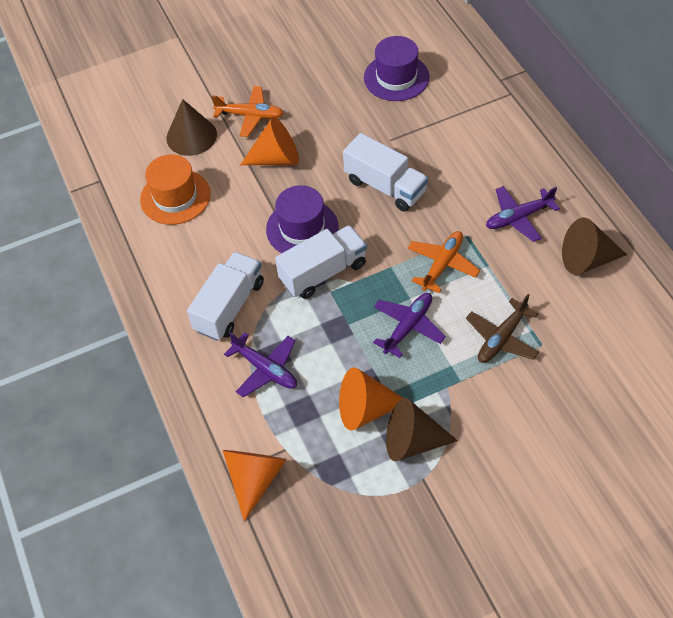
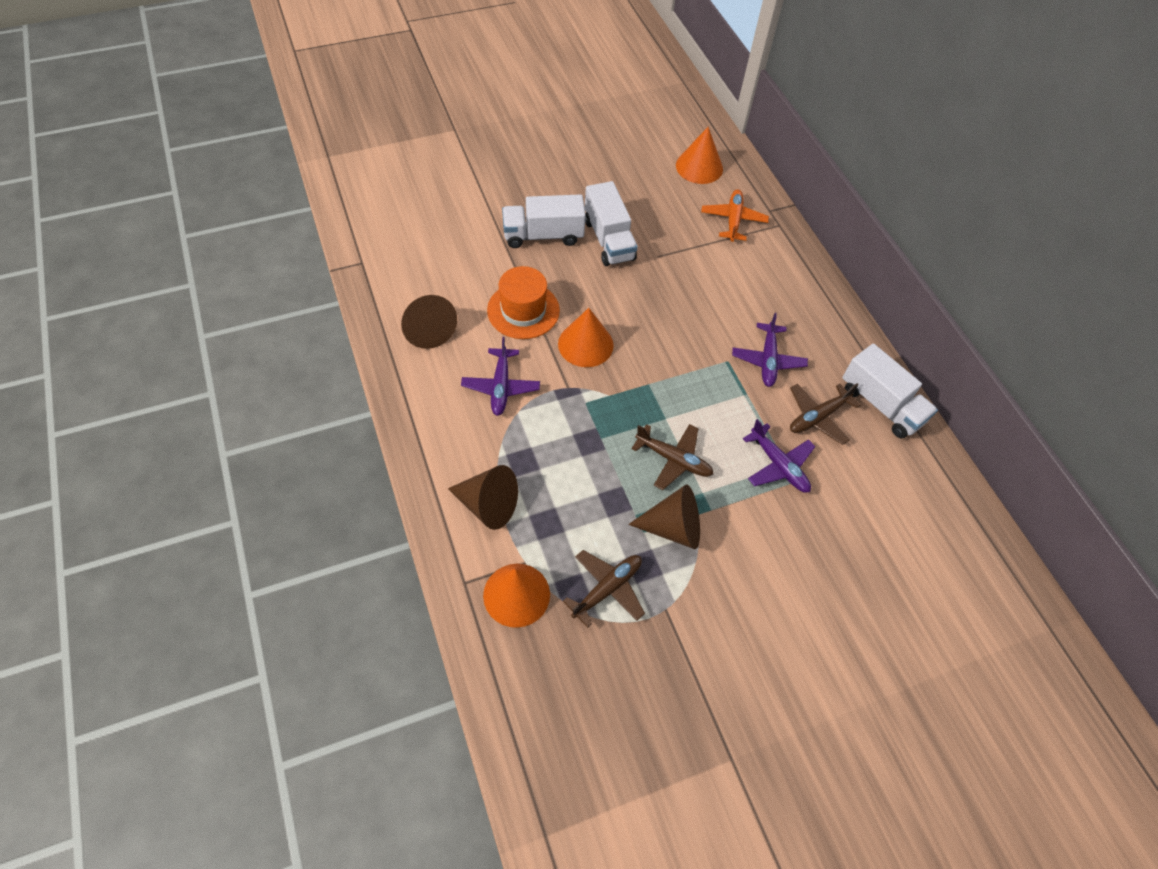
brown plane: [466,294,539,363] = 1 -> [563,550,645,628] [632,424,713,490] [790,383,861,445] = 3
orange plane: [211,86,284,137] [408,231,480,293] = 2 -> [701,189,769,242] = 1
purple hat: [266,185,339,253] [364,36,429,101] = 2 -> none = 0

